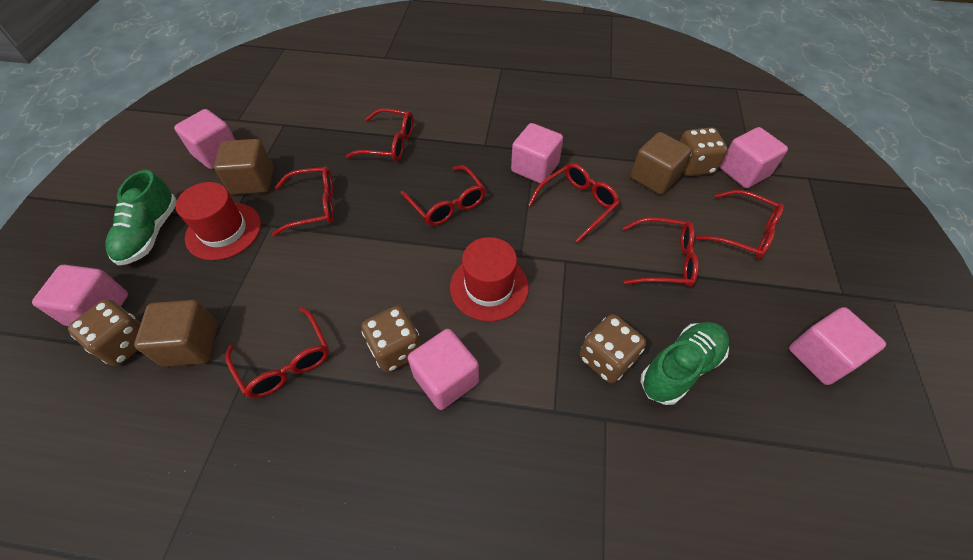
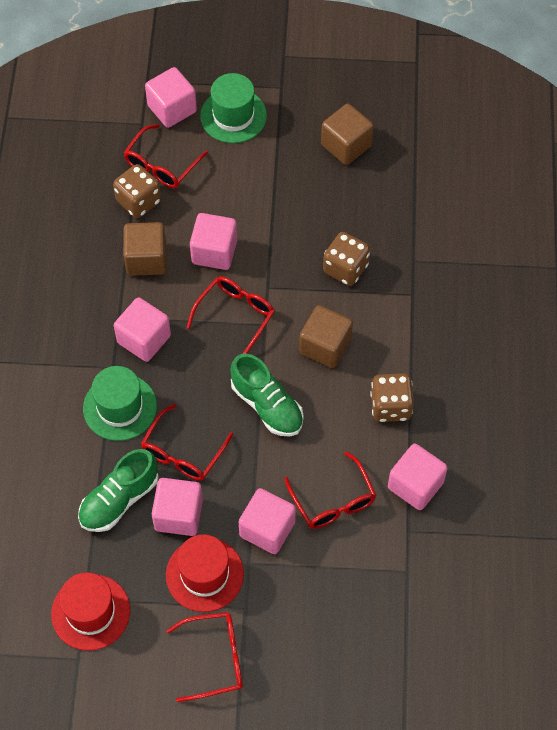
brown dice: [68,299,141,366] [361,306,421,372] [580,314,646,383] [680,127,727,176] = 4 -> [113,164,161,218] [323,232,370,286] [370,373,414,422] = 3
green hat: none = 0 -> [83,366,157,441] [200,73,267,143] = 2
red glasses: [226,307,329,398] [272,166,334,236] [345,108,414,161] [401,166,486,226] [528,163,620,243] [623,217,699,287] [696,190,784,259] = 7 -> [124,124,208,188] [141,404,233,481] [166,612,243,702] [186,276,275,354] [284,451,376,529] = 5

